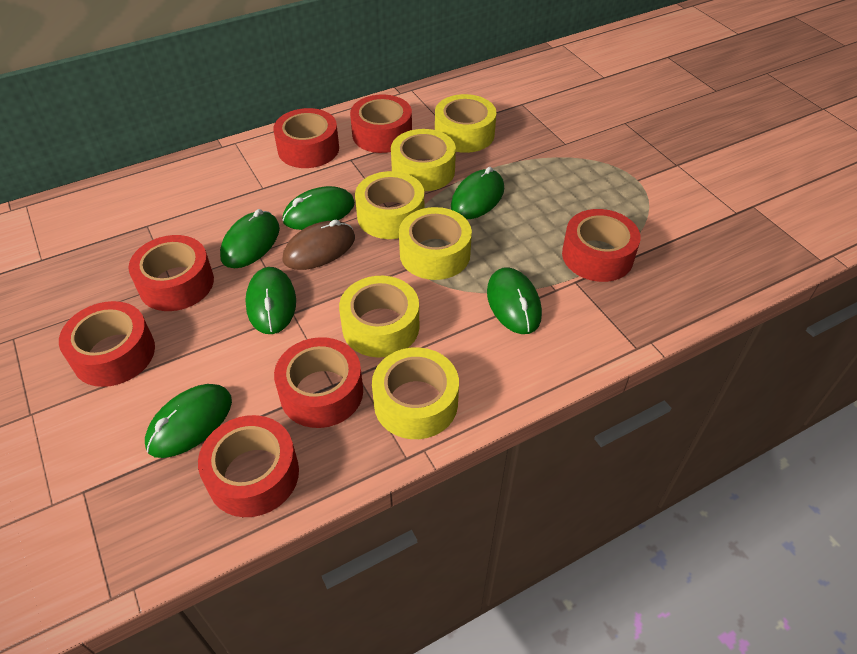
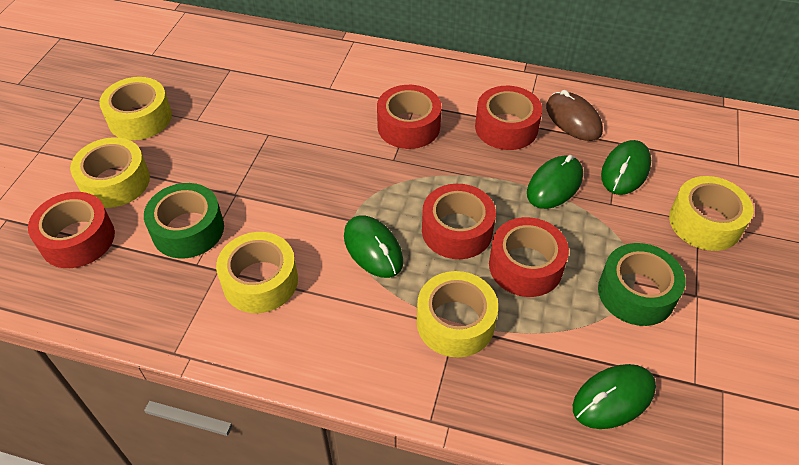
green mouse: [145,384,232,458] [220,209,280,268] [245,267,296,334] [282,186,355,230] [451,167,504,219] [487,267,542,334] = 6 -> [344,215,403,278] [527,155,583,209] [573,364,656,429] [601,140,651,195] = 4
green tape: none = 0 -> [144,183,224,259] [598,243,686,326] = 2
red tape: [59,301,155,387] [128,235,214,311] [198,415,299,517] [273,108,339,168] [274,337,363,428] [350,95,412,153] [562,209,641,282] = 7 -> [28,192,115,268] [377,85,442,149] [422,184,496,259] [475,86,542,150] [489,217,569,297] = 5
yellow tape: [339,276,419,357] [355,171,424,239] [372,347,459,439] [391,129,456,191] [399,207,472,280] [435,94,496,153] = 6 -> [70,137,150,208] [99,77,172,140] [216,232,298,313] [417,271,498,357] [669,176,754,251] = 5

